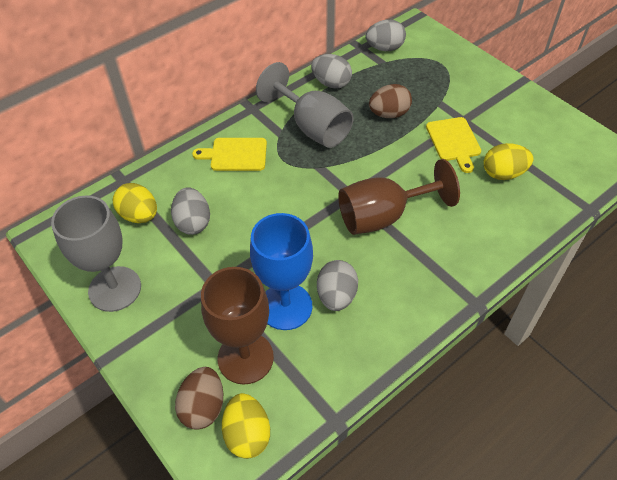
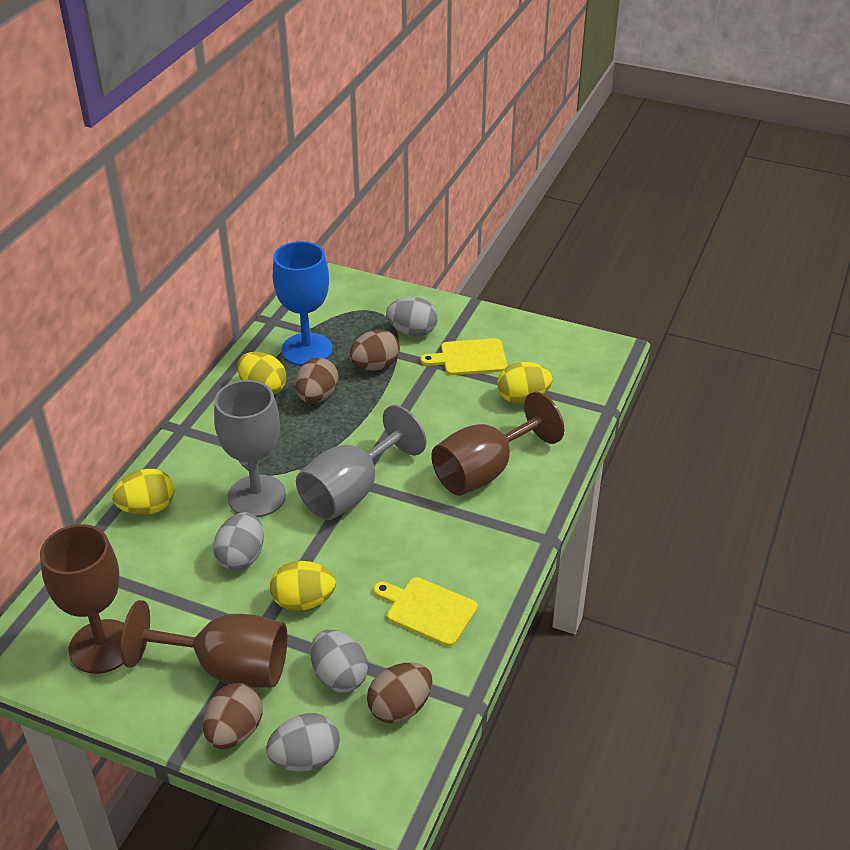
brown egg: [175,367,223,430] [369,84,412,118] = 2 -> [203,683,262,749] [295,358,339,403] [350,329,400,371] [367,662,433,724] = 4
brown goblet: [201,267,274,384] [338,159,460,235] = 2 -> [40,524,124,674] [121,600,287,688] [431,392,564,496] = 3
yellow egg: [113,183,157,223] [222,393,270,459] [483,143,533,180] = 3 -> [112,469,174,515] [237,352,286,395] [270,561,336,611] [497,362,552,404] = 4

